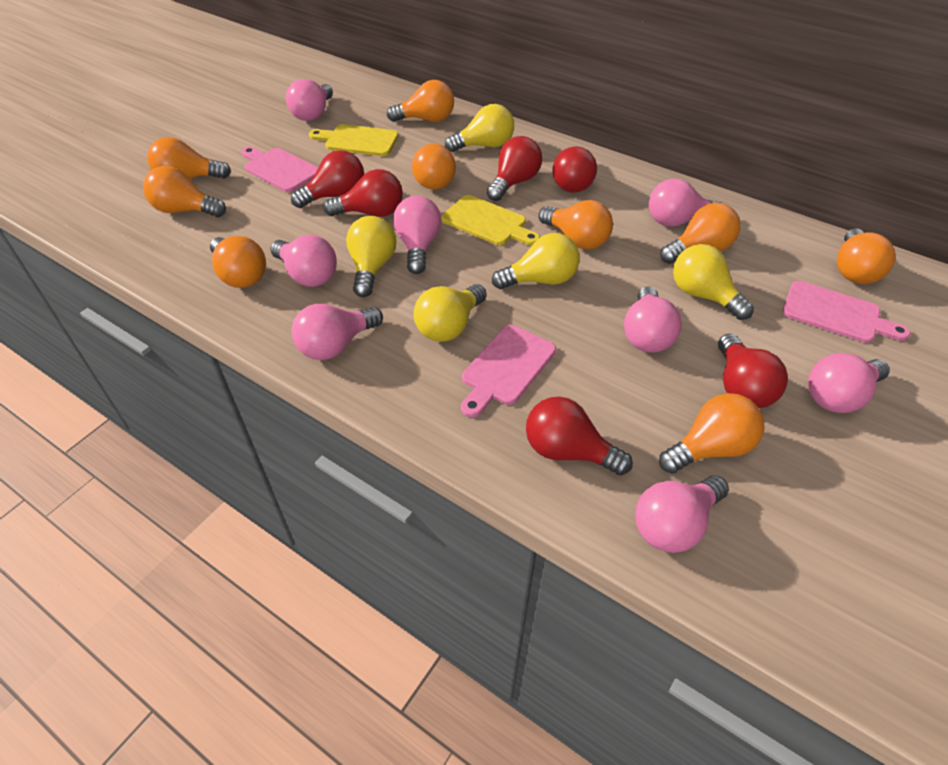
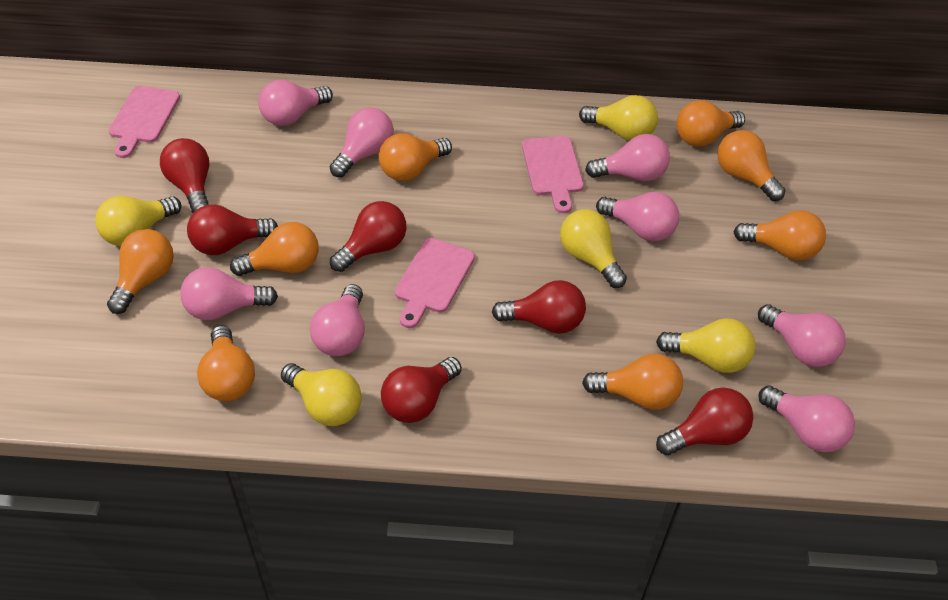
orange light bulb: [143,166,226,217] [147,137,231,179] [210,236,266,288] [387,80,454,122] [412,144,456,190] [539,200,613,250] [659,393,764,474] [660,203,740,264] [837,229,896,284] = 9 -> [107,229,174,314] [197,325,255,401] [230,222,319,276] [379,133,452,181] [582,354,683,410] [676,100,745,147] [717,130,785,201] [733,210,826,260] = 8
yellow cutting board: [309,124,399,156] [441,195,540,246] = 2 -> none = 0

